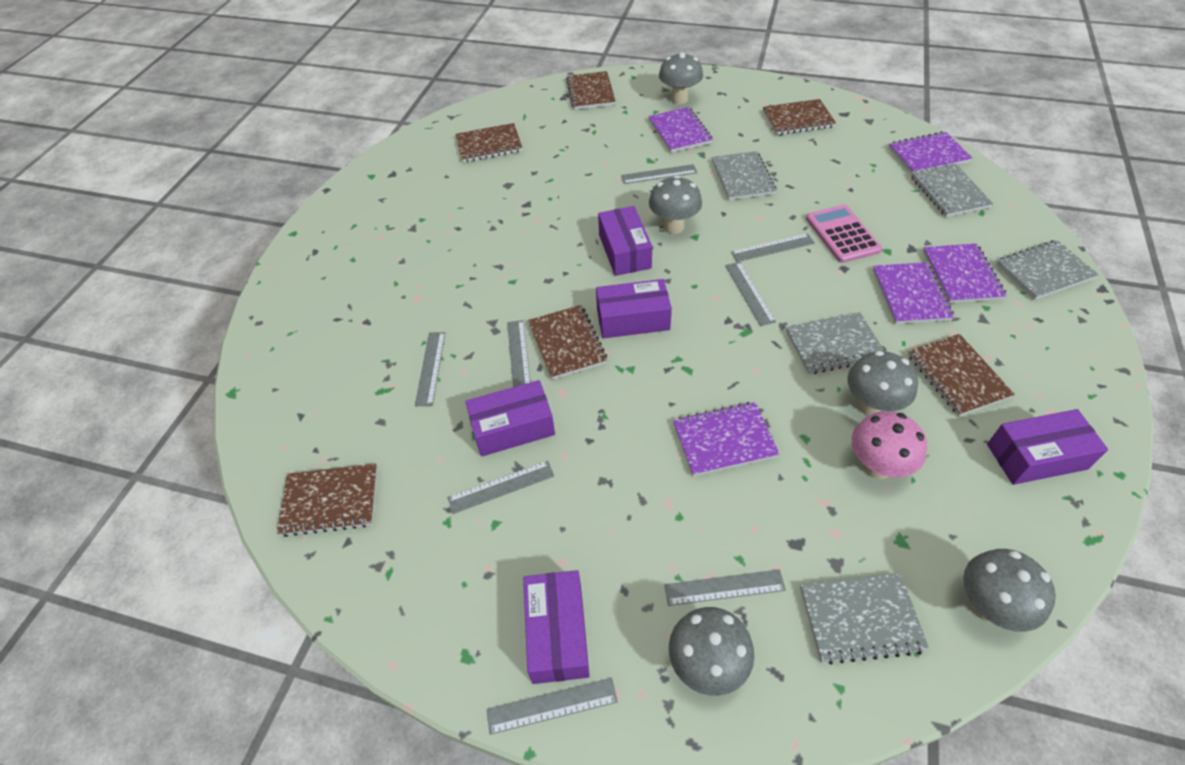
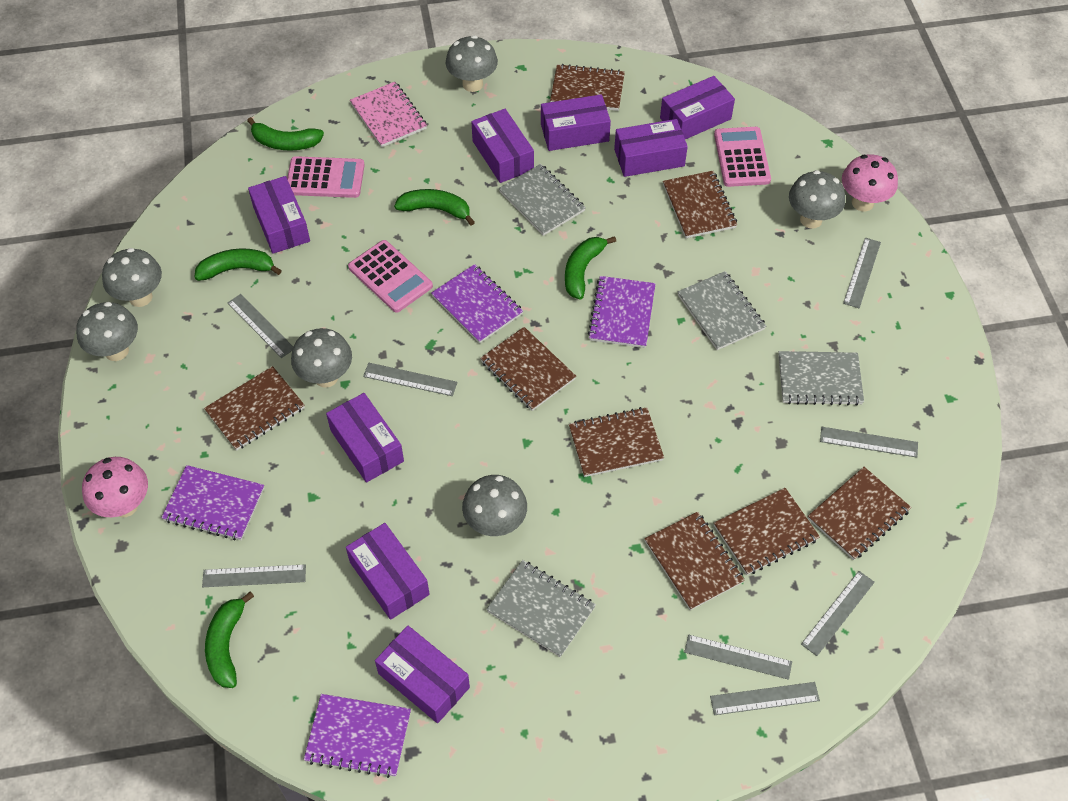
brown notebook: [277,464,378,537] [455,123,522,162] [528,305,607,380] [566,71,616,110] [763,99,836,135] [908,334,1015,416] = 6 -> [204,366,305,451] [480,327,576,411] [550,64,625,111] [569,407,664,477] [645,511,745,610] [663,171,737,238] [714,488,820,575] [808,467,911,560] = 8
green banana: none = 0 -> [195,248,282,281] [205,591,254,688] [247,117,324,151] [394,189,475,225] [565,236,616,300] = 5
grey mushroom: [649,176,702,234] [659,52,703,104] [669,607,754,696] [847,351,918,416] [963,549,1056,632] = 5 -> [76,302,138,361] [102,248,162,307] [291,328,352,388] [446,35,498,92] [462,475,527,536] [789,170,845,228] = 6
grey notebook: [712,151,776,200] [786,312,885,374] [800,573,929,665] [911,163,993,217] [996,240,1099,300] = 5 -> [486,560,596,657] [499,164,586,236] [678,271,766,350] [778,351,864,406] = 4
pink calculator: [806,204,882,263] = 1 -> [287,156,365,198] [348,240,433,313] [714,127,771,187] = 3
pink mushroom: [852,411,927,479] = 1 -> [82,457,148,517] [842,154,898,212] = 2
pink notebook: none = 0 -> [350,82,427,147] = 1
purple box: [465,380,555,457] [523,570,590,684] [596,279,672,338] [598,206,652,276] [987,409,1108,485] = 5 -> [248,176,310,254] [326,393,404,483] [346,523,430,620] [375,626,470,723] [471,109,534,183] [541,94,611,151] [614,119,688,177] [660,76,735,139] = 8
purple notebook: [648,107,713,152] [673,402,779,476] [873,262,954,324] [888,131,972,174] [923,243,1007,303] = 5 -> [161,465,264,540] [304,694,411,778] [431,264,523,344] [588,276,656,348] = 4

